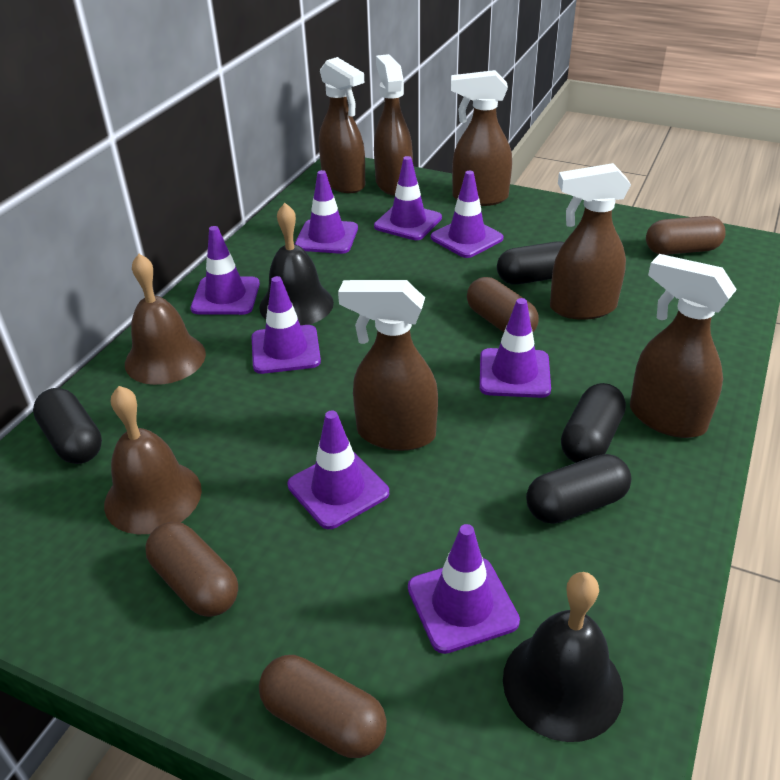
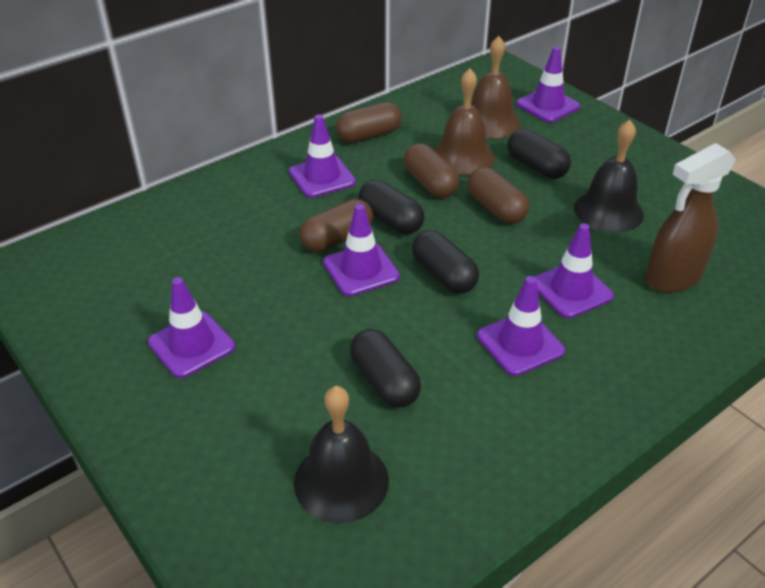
brown spray bottle: [319,57,365,193] [338,280,438,451] [374,54,413,196] [451,70,512,206] [550,163,631,320] [630,254,737,438] = 6 -> [646,143,736,292] = 1
purple traffic cone: [191,226,260,315] [252,276,321,374] [287,410,389,529] [295,170,358,254] [374,156,442,240] [408,524,520,654] [431,171,504,258] [480,298,551,398] = 8 -> [148,277,235,378] [289,115,356,198] [323,204,400,296] [477,276,565,376] [516,46,580,123] [534,223,614,318] = 6

